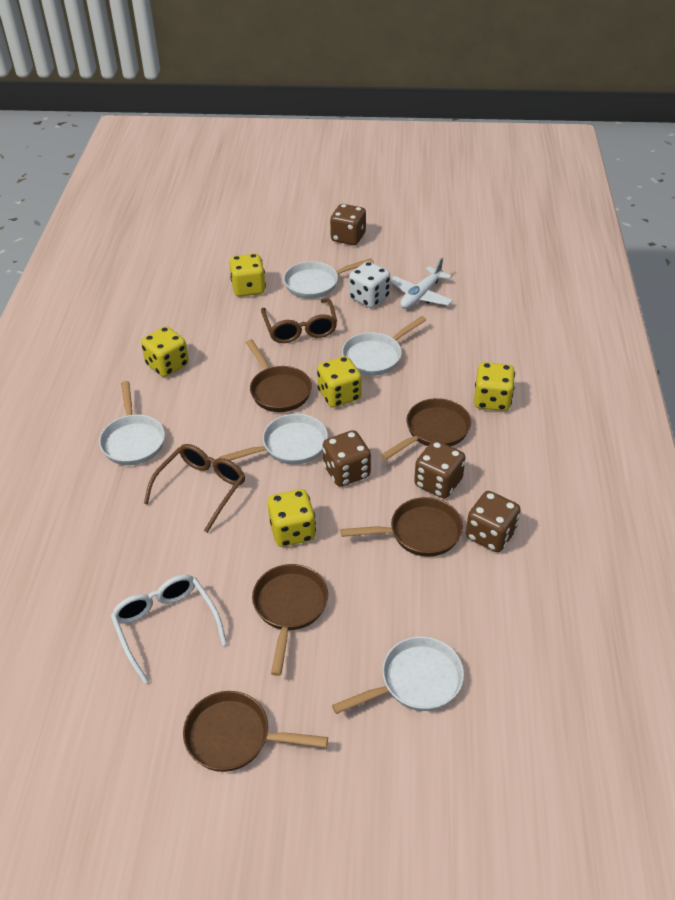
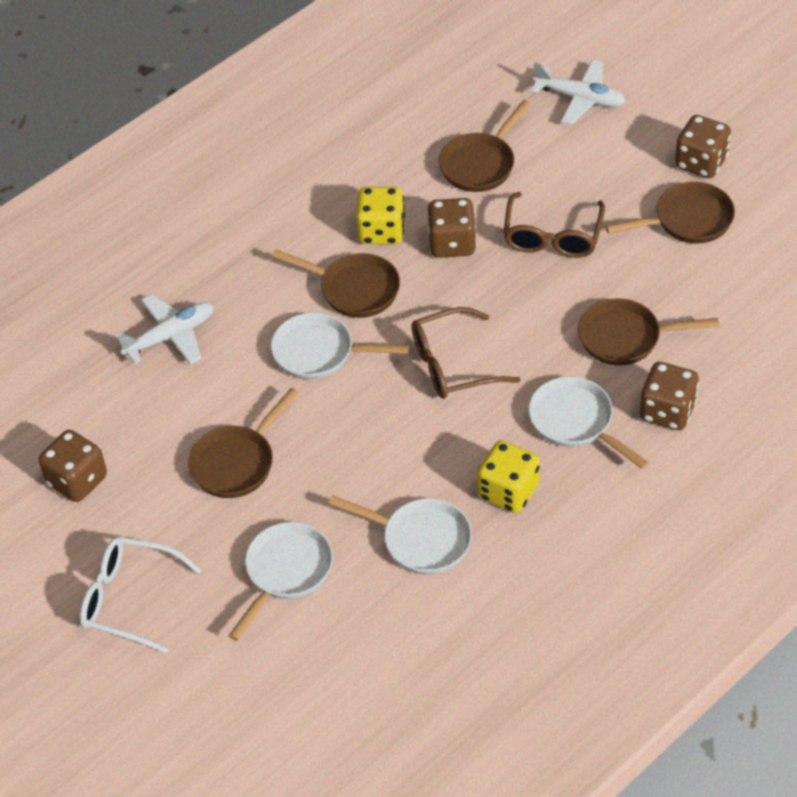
white dice: [349,261,390,308] = 1 -> none = 0
white pan: [99,381,165,465] [219,414,328,465] [283,258,374,299] [332,636,464,714] [342,316,426,376] = 5 -> [229,522,333,641] [271,312,409,380] [329,495,472,575] [529,376,649,469] = 4
white plane: [390,258,453,309] = 1 -> [115,294,214,364] [531,60,626,124] = 2
yellow dice: [141,326,189,377] [229,254,266,297] [267,489,316,547] [317,356,362,407] [474,362,515,411] = 5 -> [356,187,405,244] [477,440,540,513] = 2

